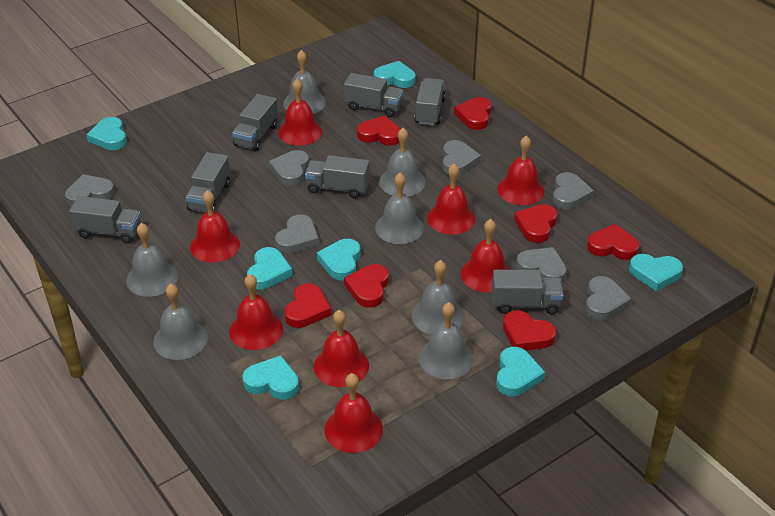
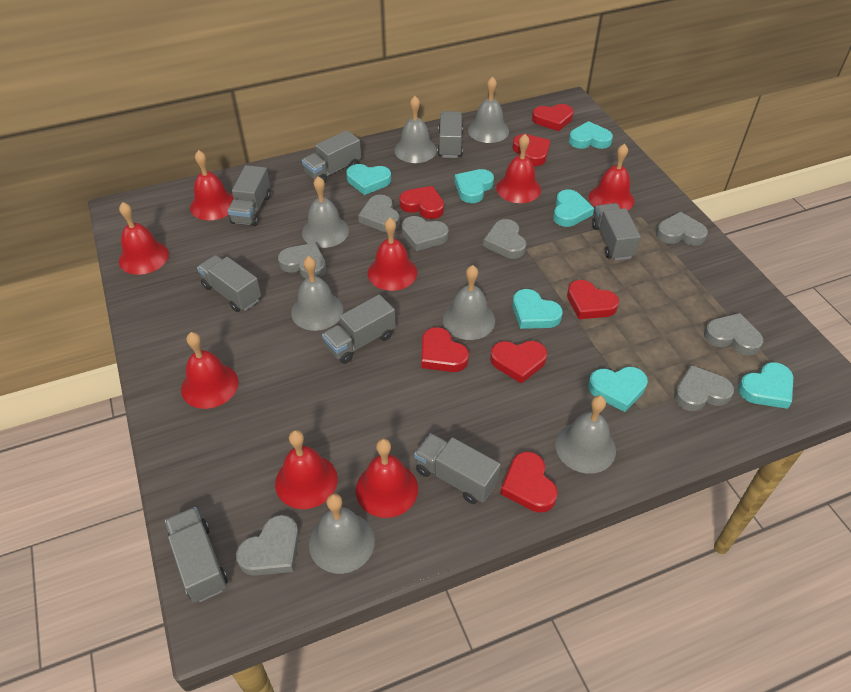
grey heart: [65,174,115,207] [269,150,309,186] [275,214,319,254] [442,140,481,176] [516,247,567,282] [553,172,594,210] [585,276,632,320] = 7 -> [236,515,299,576] [278,243,326,279] [358,195,400,232] [401,216,449,251] [483,219,526,259] [656,212,708,246] [674,365,734,411] [704,313,763,356] = 8
grey truck: [69,196,141,244] [186,152,230,212] [232,94,278,151] [305,155,370,199] [344,73,403,117] [414,78,445,125] [492,270,563,314] = 7 -> [165,507,228,603] [197,255,261,312] [228,165,271,226] [302,130,361,182] [322,294,396,364] [414,433,501,504] [437,111,463,158] [592,203,641,260] = 8

